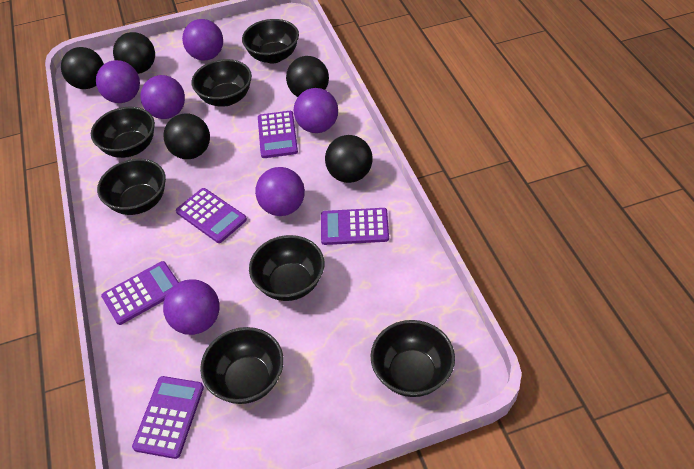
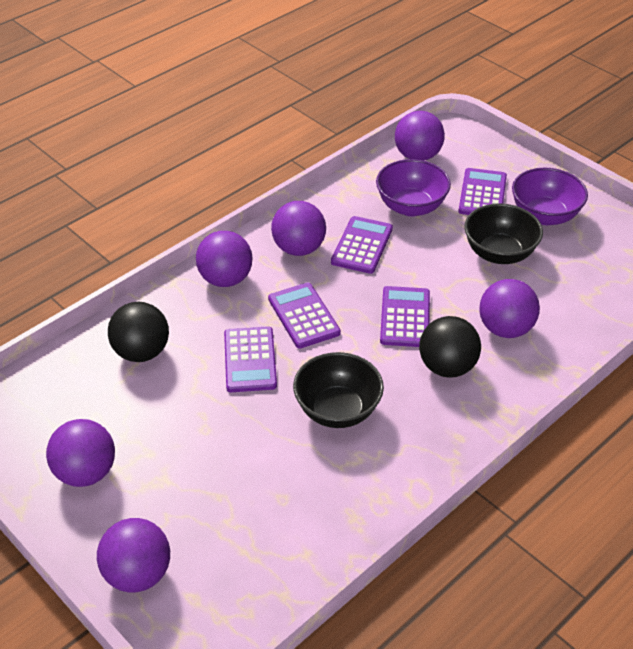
black ball: [61,47,104,89] [113,32,155,74] [163,113,210,159] [286,56,329,97] [325,135,373,183] = 5 -> [108,301,169,362] [419,316,481,378] = 2
black bowl: [91,107,155,158] [97,159,166,215] [192,59,252,106] [200,327,284,404] [242,19,299,64] [249,235,324,301] [371,320,455,397] = 7 -> [293,352,384,428] [464,203,543,264] = 2
purple bowl: none = 0 -> [376,159,451,216] [512,168,588,225] = 2

